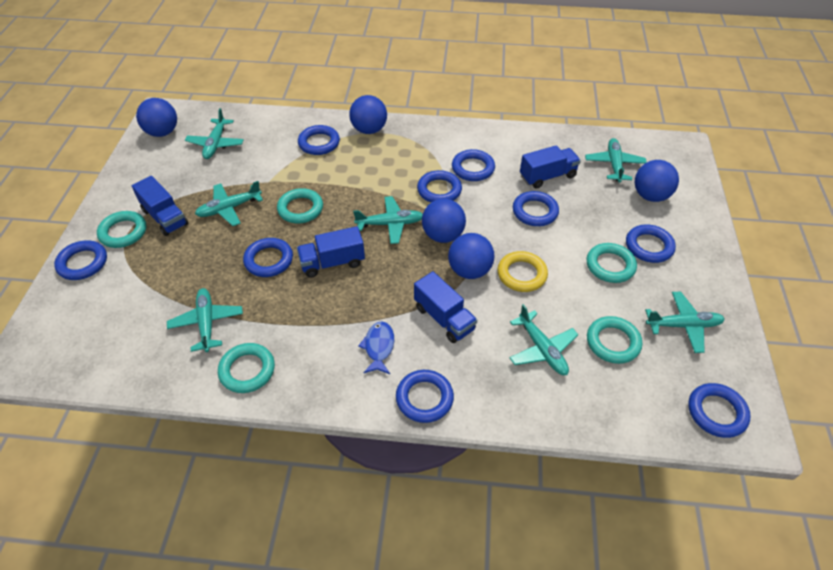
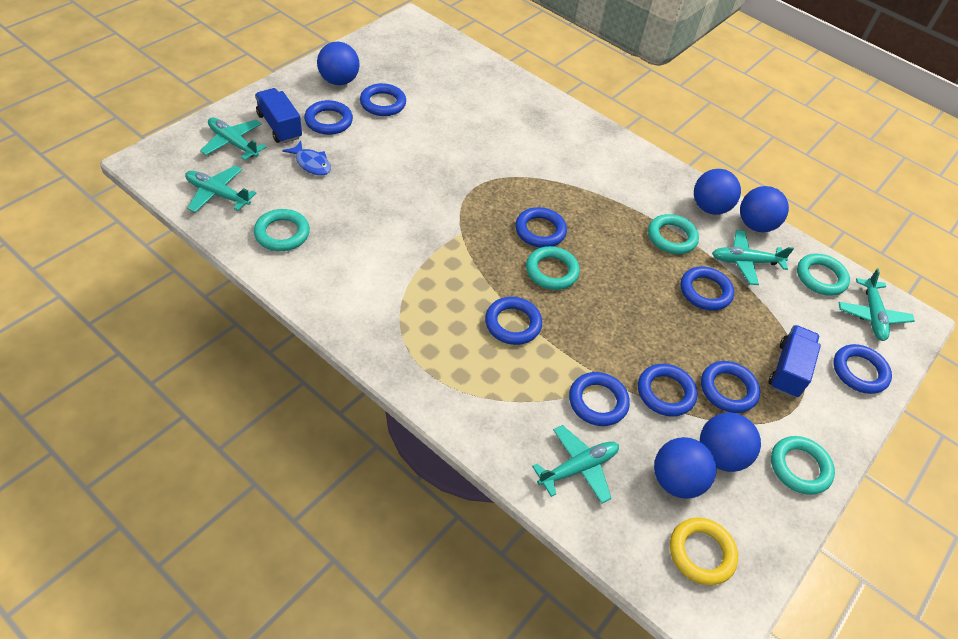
blue truck: [132,176,188,236] [297,226,365,278] [414,271,477,343] [520,145,581,189] = 4 -> [255,88,302,143] [769,325,821,398] = 2
turquoise plane: [167,288,243,352] [185,108,244,159] [195,181,263,226] [353,196,423,244] [509,304,578,375] [585,138,647,183] [645,292,725,353] = 7 -> [185,166,256,212] [200,118,266,160] [532,425,619,504] [712,230,794,285] [838,268,915,341] = 5

